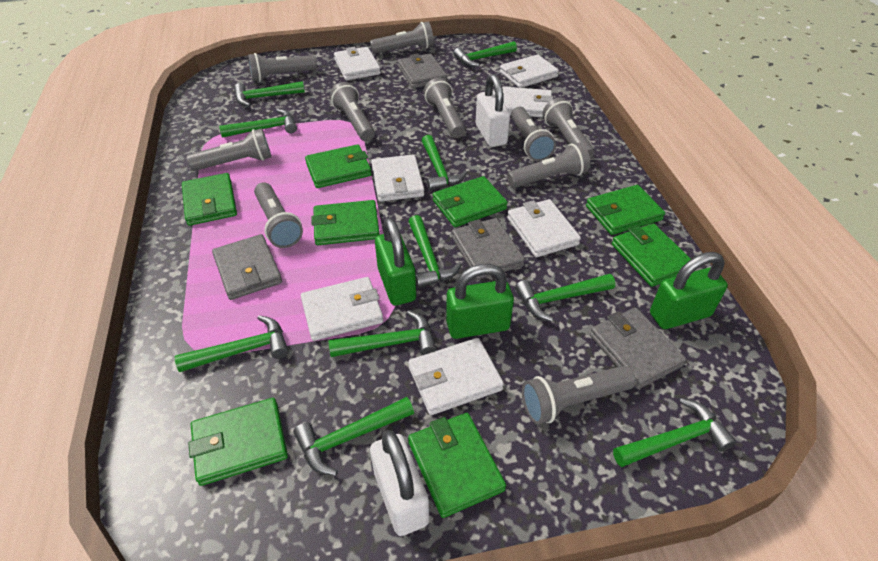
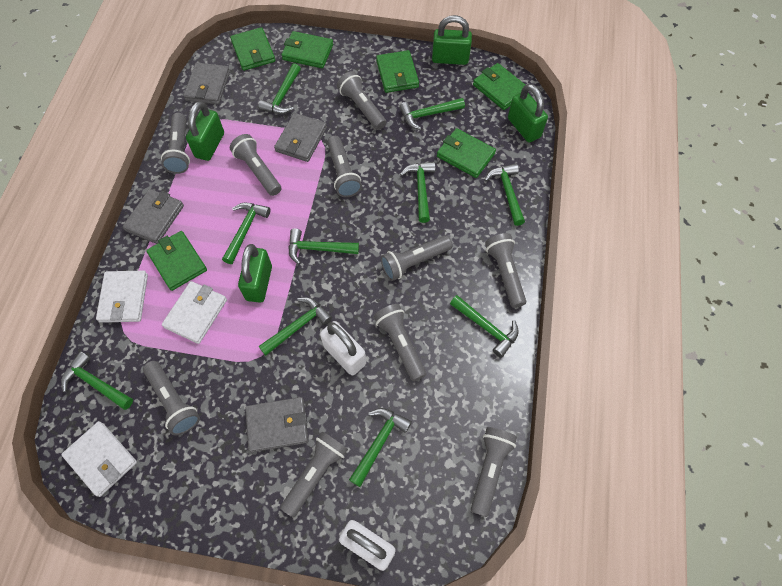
green padlock: [375,218,416,306] [446,264,514,339] [650,252,728,329] = 3 -> [186,101,224,161] [238,244,272,303] [432,15,472,65] [508,84,548,143] = 4
green wallet: [182,173,237,226] [188,398,288,486] [305,144,372,188] [311,200,380,245] [408,413,506,518] [433,176,508,227] [586,185,665,235] [612,223,691,287] = 8 -> [146,231,207,291] [230,27,275,71] [281,31,333,68] [376,50,419,93] [437,128,496,178] [473,63,525,110] = 6
white wallet: [301,277,383,341] [334,47,381,80] [371,155,424,202] [408,338,504,415] [500,54,559,88] [502,87,553,118] [507,199,581,257] = 7 -> [61,421,137,497] [96,270,148,323] [162,281,227,344] = 3

